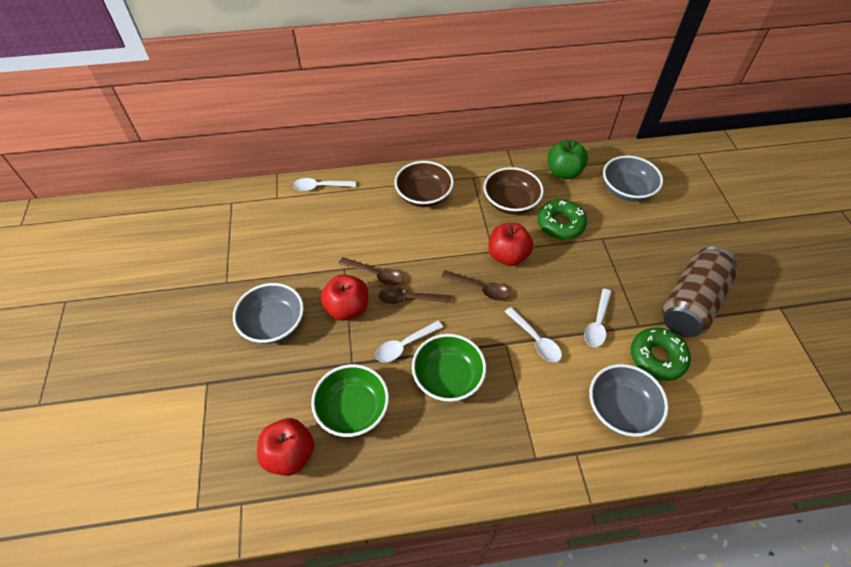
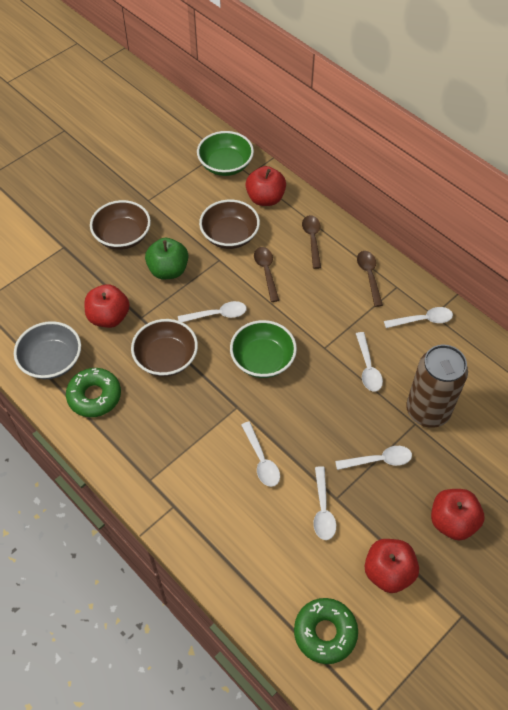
brown bowl: [394,161,454,207] [484,167,544,215] = 2 -> [90,200,151,250] [131,319,198,377] [199,200,260,249] = 3
grey bowl: [233,283,304,344] [589,364,668,437] [603,156,663,202] = 3 -> [14,321,81,379] = 1
red apple: [257,418,314,476] [321,274,368,321] [488,223,533,266] = 3 -> [85,284,130,328] [245,166,286,206] [364,539,419,593] [431,489,484,541] = 4
white spoon: [293,178,356,191] [375,321,443,362] [505,307,562,362] [584,289,611,347] = 4 -> [178,301,247,322] [241,422,280,487] [313,466,336,540] [335,446,412,470] [356,332,383,392] [384,307,453,328] = 6

